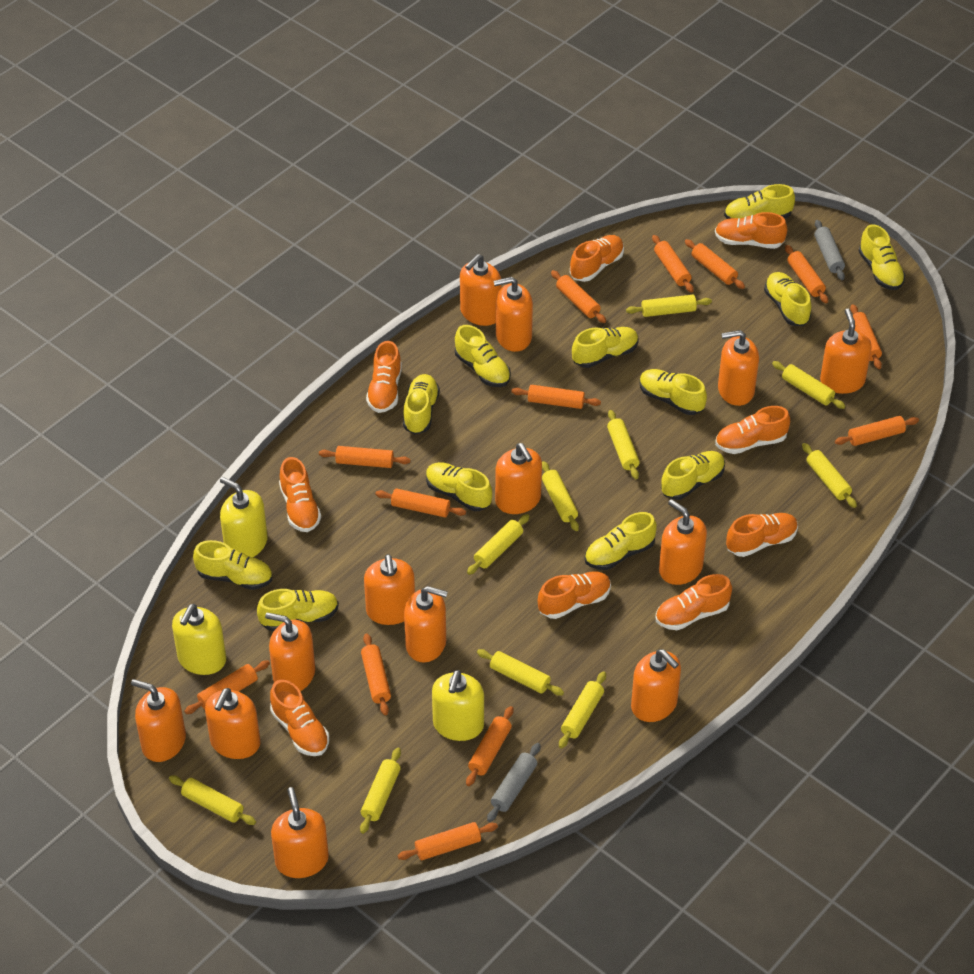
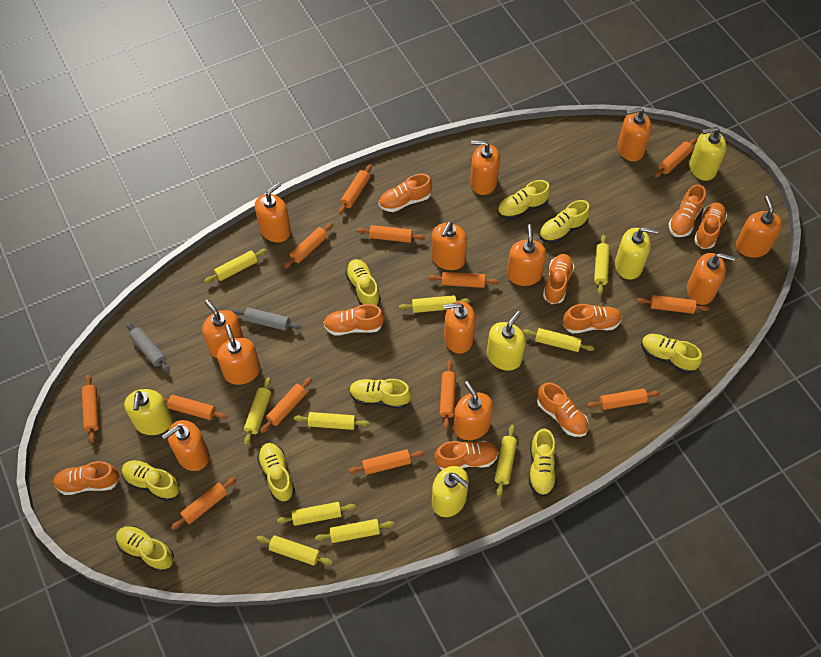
orange soap dispenser: [131,679,186,762] [205,688,260,759] [265,612,315,691] [271,787,329,878] [364,554,415,625] [404,586,448,662] [460,254,502,326] [494,277,533,352] [495,443,542,514] [631,649,681,722] [659,499,707,585] [718,330,759,406] [820,309,872,394] = 13 -> [162,420,209,471] [202,300,244,358] [217,324,260,385] [255,182,291,242] [431,222,467,270] [444,301,476,354] [453,381,493,440] [470,140,500,195] [507,224,546,286] [618,108,652,162] [687,253,735,305] [736,196,782,258] = 12
yellow shoe: [193,540,272,590] [257,589,339,631] [403,374,440,435] [426,462,492,511] [455,325,511,387] [572,327,639,368] [585,512,657,570] [639,369,707,415] [661,451,725,500] [724,184,795,219] [764,272,811,326] [858,224,905,290] = 12 -> [116,526,174,572] [122,460,180,501] [257,443,295,502] [345,259,381,306] [349,379,411,409] [497,180,551,220] [529,429,557,497] [539,200,590,243] [641,334,702,373] = 9
yellow soap dispenser: [172,604,226,675] [220,477,268,557] [432,670,484,741] = 3 -> [124,389,173,435] [432,466,469,517] [487,311,526,371] [615,227,659,280] [689,127,727,181] = 5

